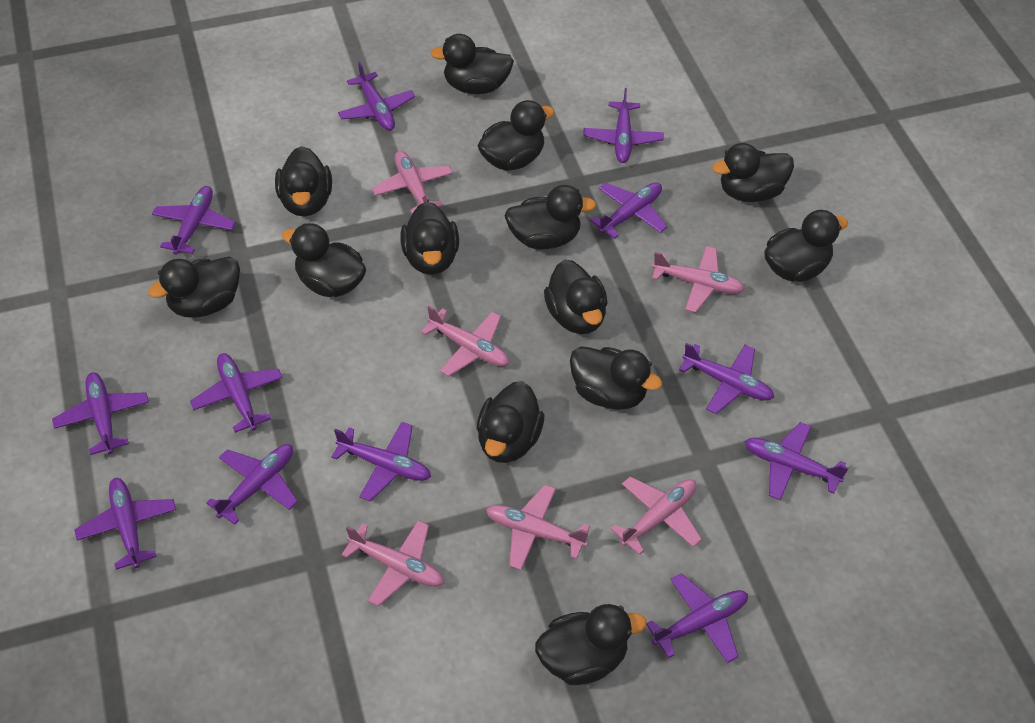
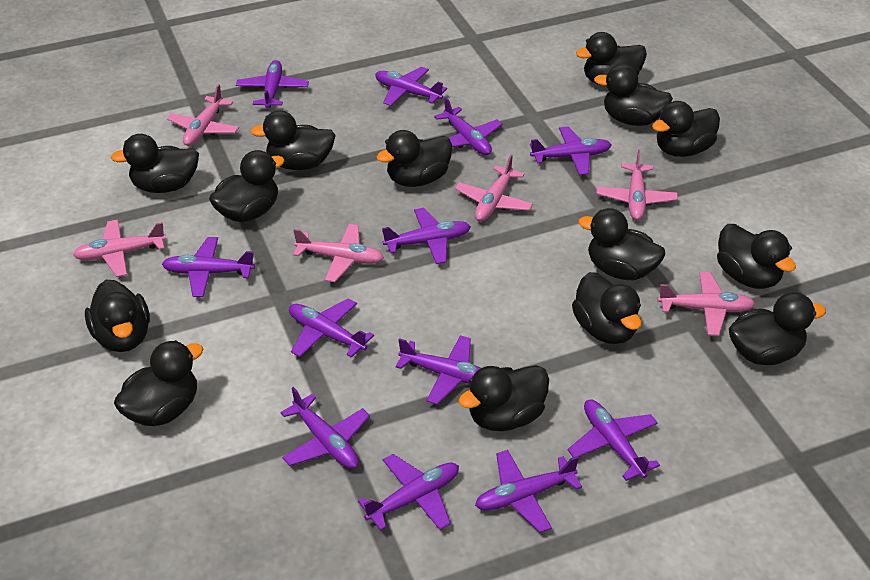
black duck: [148,257,240,318] [275,146,332,216] [282,223,366,297] [400,201,459,275] [430,34,514,94] [477,100,554,171] [477,381,544,463] [504,185,596,250] [535,604,647,685] [544,260,608,334] [570,346,662,410] [712,143,794,202] [764,210,848,282] = 13 -> [85,280,150,352] [111,134,199,193] [114,340,203,426] [209,150,285,222] [251,110,336,170] [376,130,452,187] [458,365,549,431] [572,272,642,344] [576,32,647,85] [578,208,665,280] [594,64,673,126] [652,101,720,157] [717,224,796,289] [729,292,826,365] = 14

